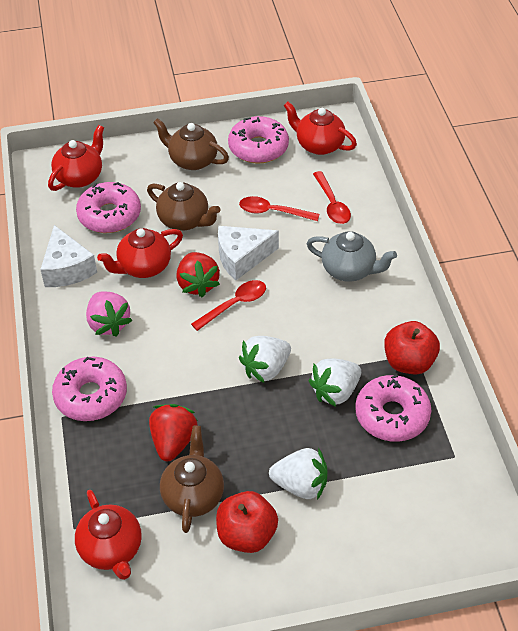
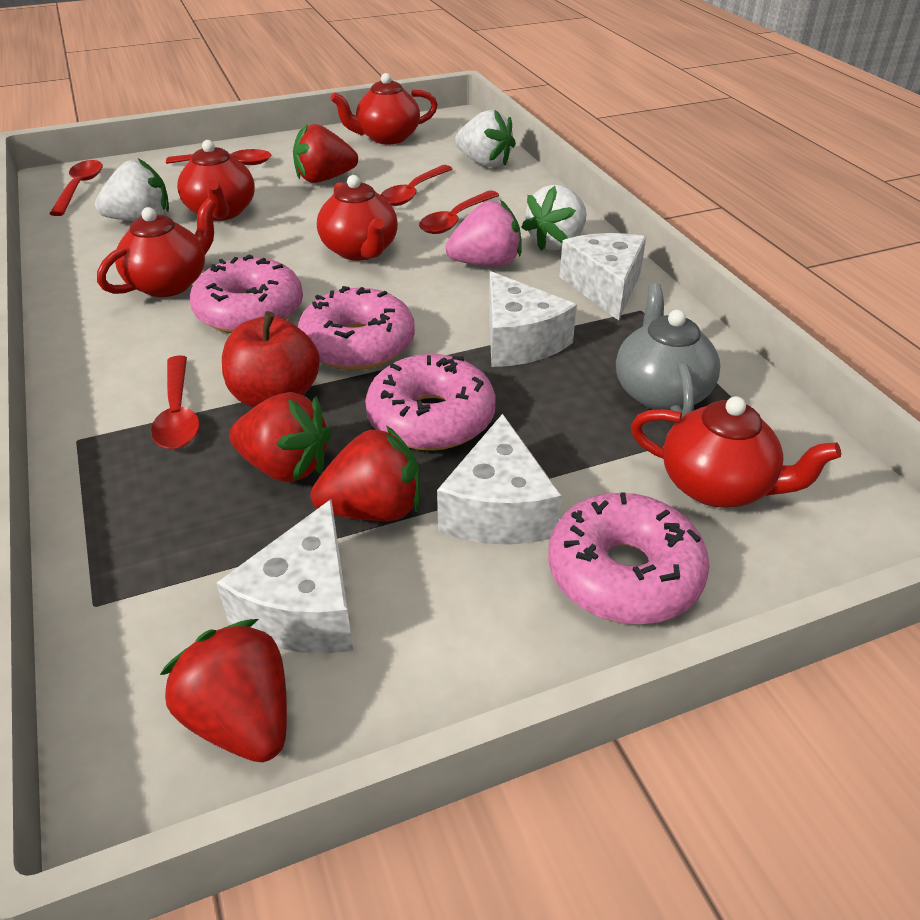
brown teapot: [147,182,220,231] [153,118,229,170] [160,426,224,533] = 3 -> none = 0
red apple: [216,491,278,553] [384,321,440,375] = 2 -> [222,311,320,408] = 1
red spoon: [191,280,266,331] [239,196,320,221] [313,171,351,224] = 3 -> [49,160,103,216] [151,355,200,449] [166,149,271,165] [381,165,453,206] [419,190,499,234] = 5
red strawberry: [149,404,198,461] [176,252,220,298] = 2 -> [160,619,287,762] [229,392,332,482] [293,124,358,183] [311,426,420,521] = 4
red teapot: [48,125,104,191] [75,490,142,580] [97,228,183,278] [284,102,357,155] = 4 -> [97,198,216,297] [177,140,255,221] [317,175,398,261] [331,73,438,144] [631,396,841,508] = 5
white cheese: [40,225,97,287] [218,226,279,280] = 2 -> [216,499,353,654] [437,414,562,545] [489,271,577,367] [559,233,646,320] = 4

